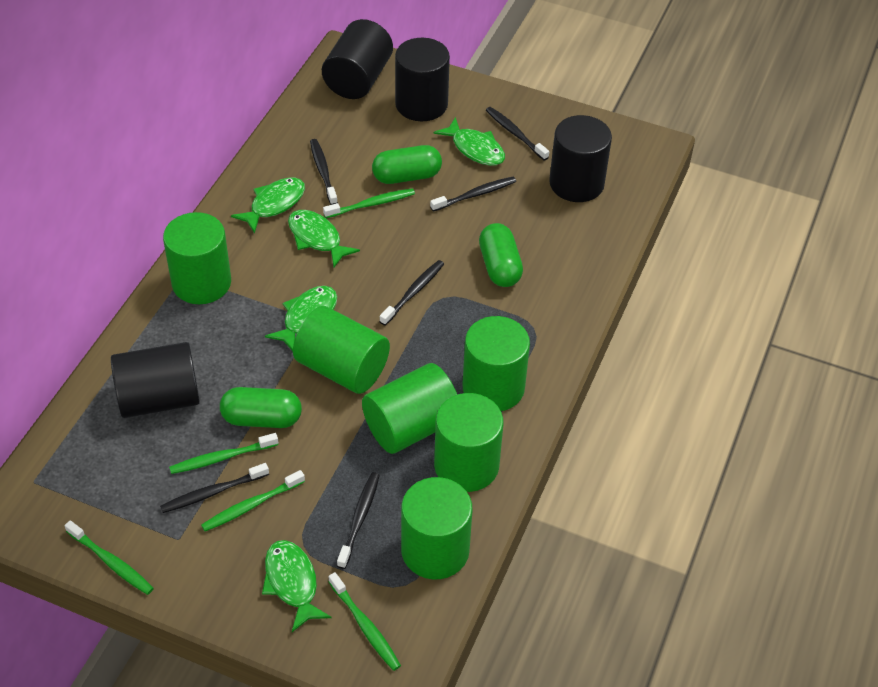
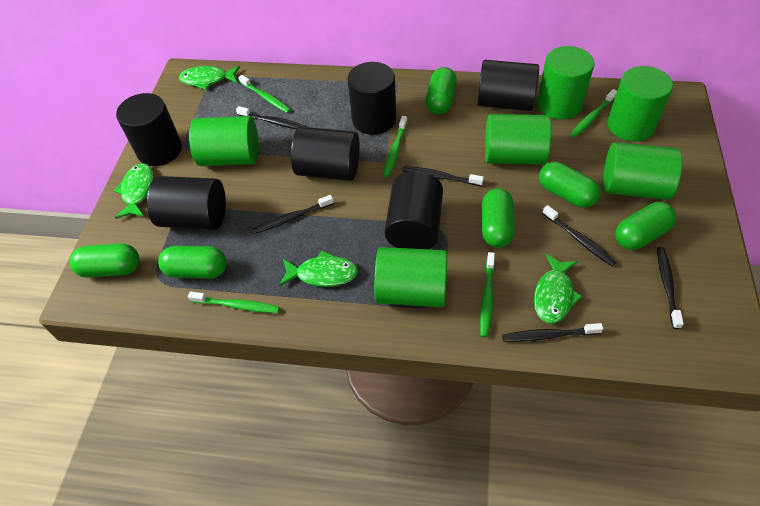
black cylinder: [111,342,200,418] [322,19,393,99] [395,38,450,121] [549,115,612,202] = 4 -> [116,93,182,166] [147,176,226,230] [291,127,360,181] [347,62,396,135] [385,171,443,249] [477,60,539,111] = 6
green capsule: [220,387,302,428] [372,145,442,184] [479,223,523,287] = 3 -> [70,243,139,278] [158,246,227,279] [425,67,457,114] [482,188,514,248] [539,162,601,208] [615,202,677,250] = 6
green fish: [231,178,305,234] [262,540,332,632] [265,286,337,351] [288,210,360,267] [433,117,505,166] = 5 -> [114,163,154,219] [179,66,240,90] [279,251,358,287] [534,254,582,324] = 4

